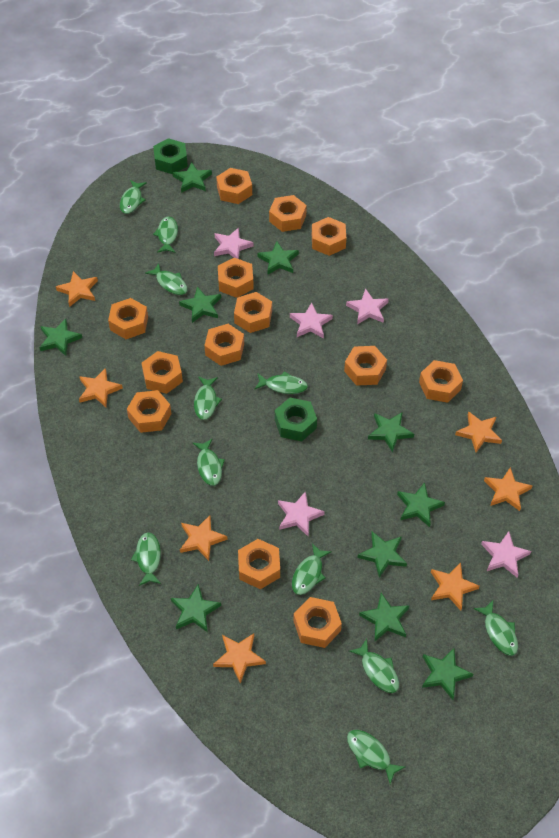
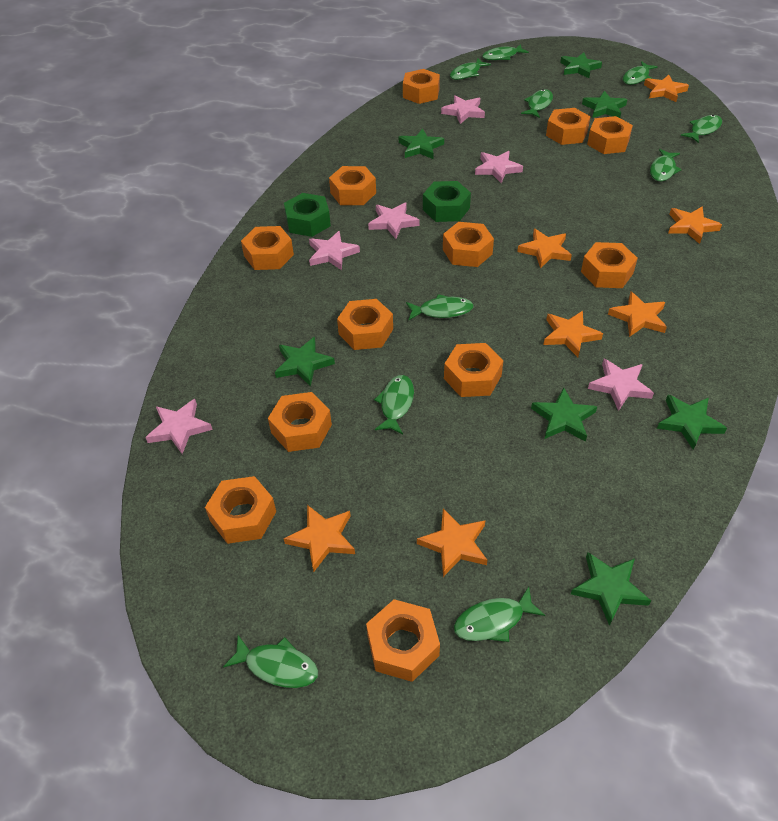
green fish: [120,180,147,214] [131,532,161,586] [145,263,188,295] [153,216,178,253] [193,439,225,486] [194,377,222,420] [254,371,308,394] [292,543,332,595] [347,730,405,784] [349,639,399,693] [474,601,518,656] = 11 -> [223,635,318,688] [374,375,414,434] [406,294,474,320] [450,58,491,80] [454,587,545,642] [482,44,529,60] [521,89,553,118] [623,61,658,85] [650,149,682,181] [681,115,722,143] = 10
green star: [39,319,82,356] [171,584,221,632] [173,162,212,193] [179,287,221,323] [257,241,299,275] [357,532,407,578] [359,593,410,642] [368,412,414,452] [397,482,445,527] [422,648,473,700] = 10 -> [275,337,335,387] [399,128,444,159] [531,387,597,442] [560,53,602,78] [571,552,651,626] [582,91,627,118] [657,395,727,450] = 7
orange nut: [108,298,148,339] [127,390,171,433] [142,351,183,394] [204,324,244,366] [216,168,252,204] [218,258,254,298] [234,292,272,333] [238,539,280,589] [269,195,307,232] [293,597,342,648] [312,217,346,256] [344,346,387,386] [419,360,463,403] = 13 -> [205,476,276,544] [241,226,294,270] [268,392,332,452] [329,166,376,205] [337,299,393,350] [366,599,440,682] [403,69,440,104] [443,222,494,267] [444,343,504,397] [546,108,591,145] [581,242,638,288] [587,116,633,154] = 12
pink star: [214,228,253,259] [278,491,325,536] [290,303,333,338] [346,289,389,324] [481,531,531,577] = 5 -> [145,399,213,454] [309,231,360,270] [368,202,420,239] [441,95,485,124] [475,151,523,183] [588,359,654,411] = 6

